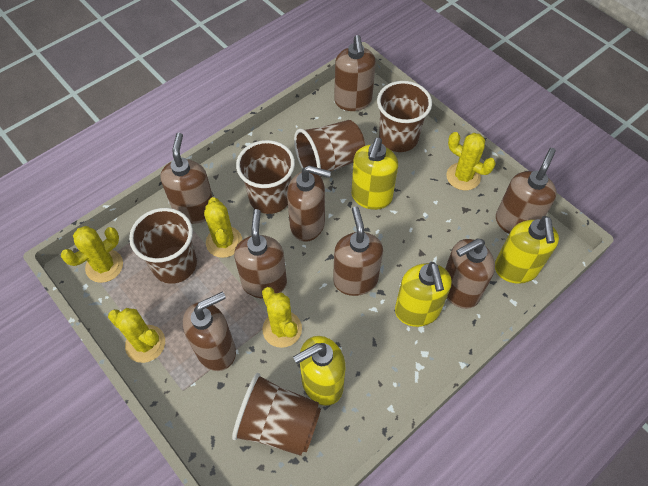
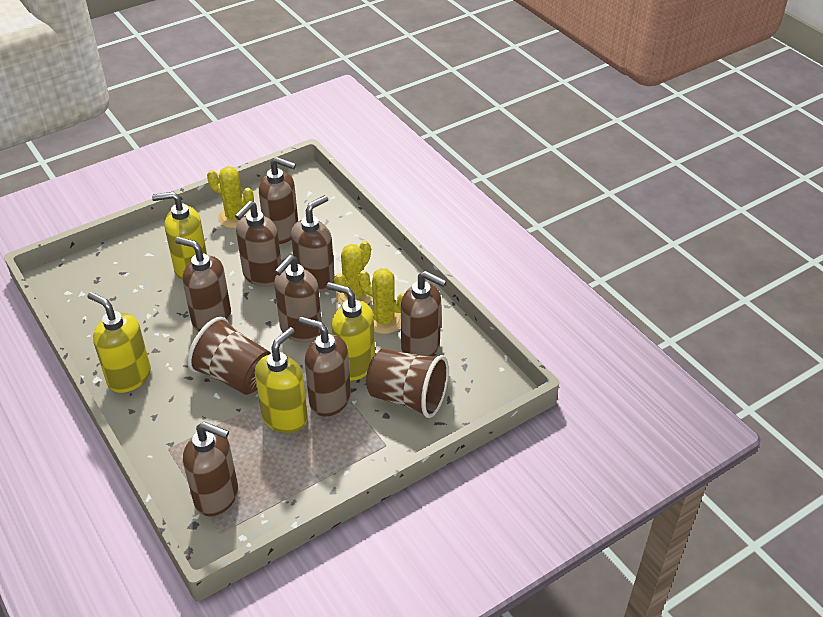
brown cup: [129,208,197,284] [232,373,321,456] [236,140,295,214] [294,120,365,177] [377,81,432,152] = 5 -> [187,317,271,395] [366,349,449,418] = 2
yellow cactus: [61,226,123,283] [108,308,165,363] [204,197,242,258] [262,287,302,348] [446,132,496,190] = 5 -> [207,167,254,228] [334,241,372,305] [358,268,404,334] = 3

